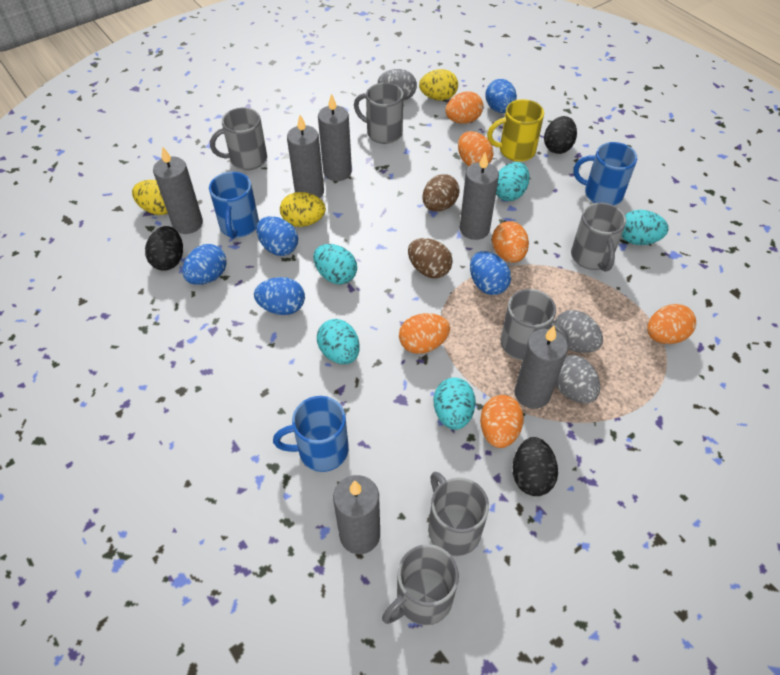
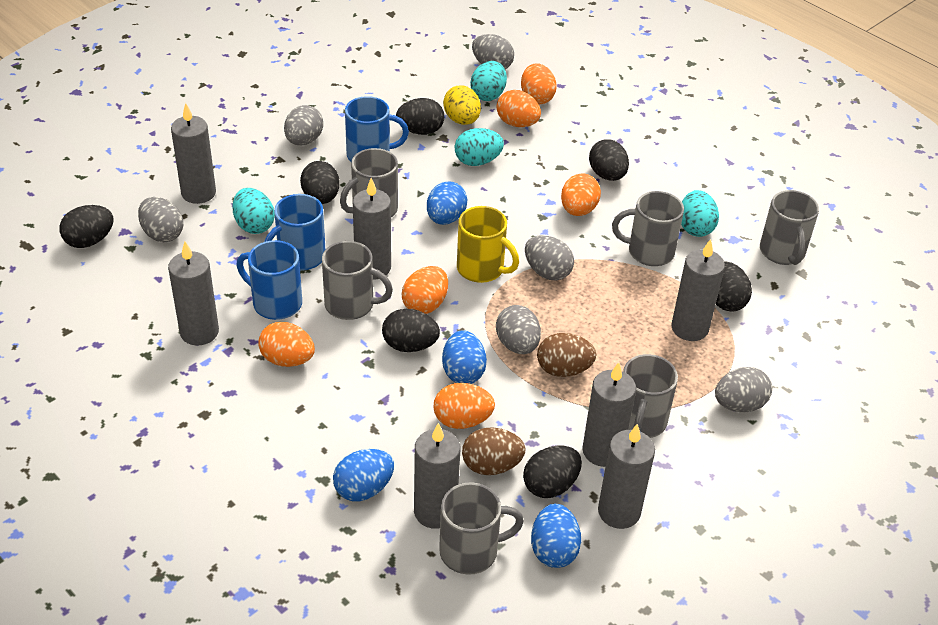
black egg: [145,226,183,271] [513,437,558,496] [544,116,577,154] = 3 -> [60,205,114,248] [300,161,340,204] [382,309,440,352] [396,98,444,135] [523,446,582,498] [589,139,629,181] [716,261,752,312] = 7
blue egg: [182,244,227,285] [254,277,305,315] [256,216,298,256] [470,251,511,295] [485,79,517,113] = 5 -> [333,449,394,501] [427,181,467,225] [442,330,487,384] [531,504,581,568] = 4
grey candle: [153,146,203,234] [287,115,324,198] [318,93,352,181] [333,475,380,554] [460,152,499,240] [514,326,568,409] = 6 -> [168,242,219,345] [171,103,216,204] [353,178,391,280] [414,423,460,529] [582,362,636,467] [598,424,655,529] [671,239,725,341] = 7
grey egg: [378,69,417,100] [555,310,603,353] [556,355,600,404] = 3 -> [138,197,183,242] [284,105,323,145] [472,34,514,69] [496,305,541,354] [525,235,574,281] [715,367,772,412] = 6
turquoise egg: [313,244,357,285] [317,319,360,364] [434,378,476,430] [496,162,530,201] [622,210,668,245] = 5 -> [233,188,275,234] [455,128,504,166] [470,61,507,101] [681,190,719,237] = 4
yellow egg: [132,180,168,215] [280,192,326,227] [419,69,458,100] = 3 -> [443,85,481,125] = 1

